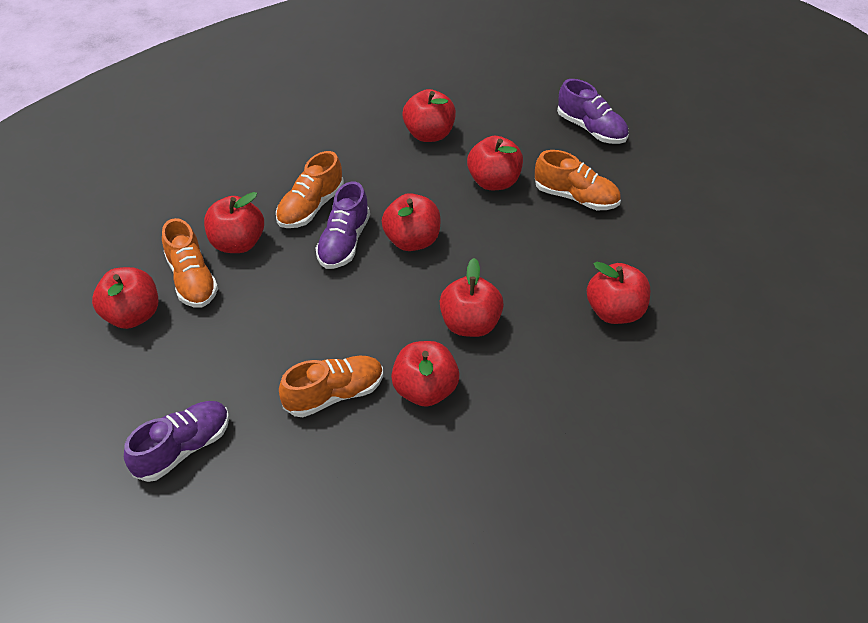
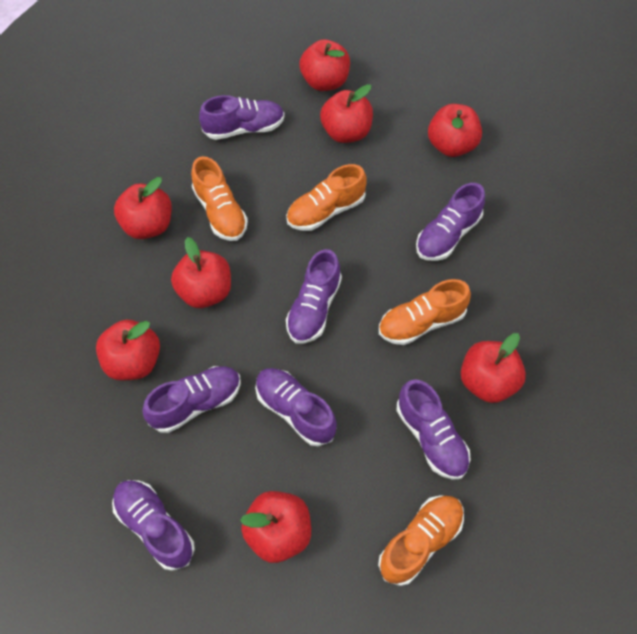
purple shoe: [124,401,229,482] [316,181,370,269] [557,79,629,144] = 3 -> [112,480,195,571] [142,366,241,433] [199,95,285,140] [255,368,337,446] [286,249,342,344] [397,379,470,480] [416,183,485,261] = 7

